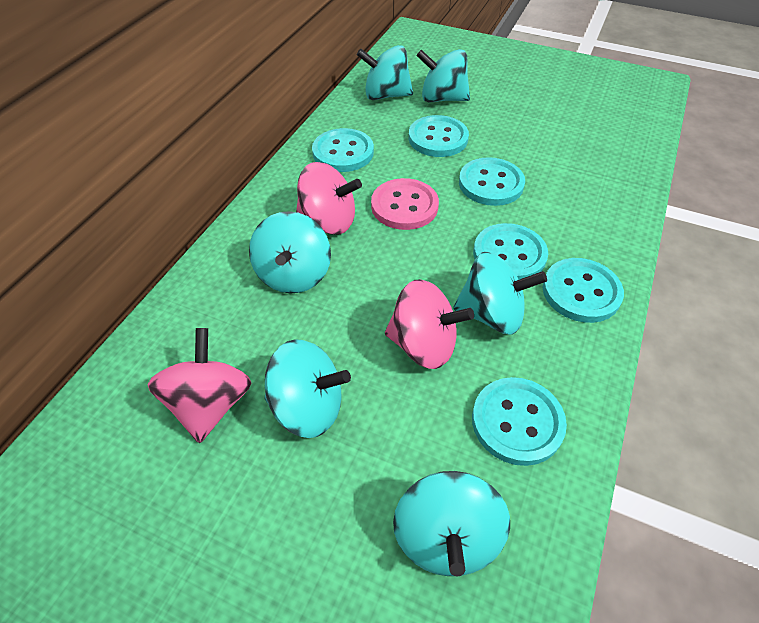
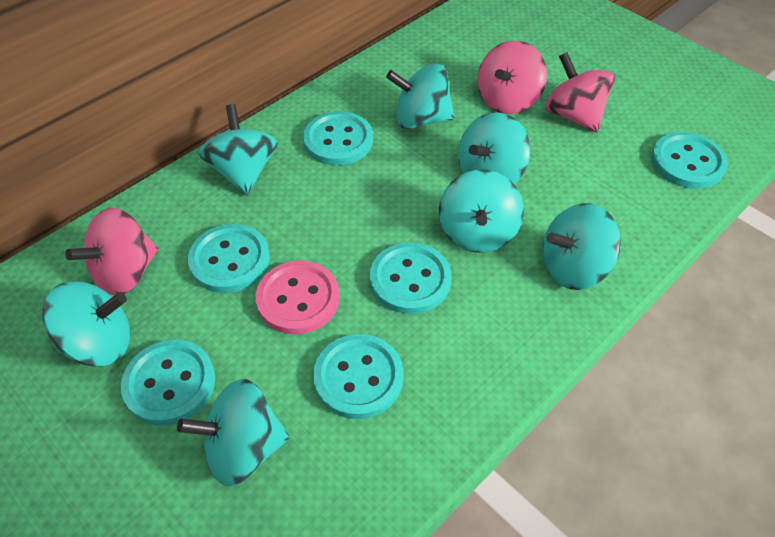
turquoise spinning top: [249,211,331,294] [265,340,351,438] [357,45,413,100] [393,471,510,576] [417,49,470,102] [453,252,547,334] = 6 -> [42,281,130,367] [177,379,290,486] [199,104,278,195] [386,63,455,129] [439,170,524,253] [458,112,530,184] [542,203,621,290] = 7

